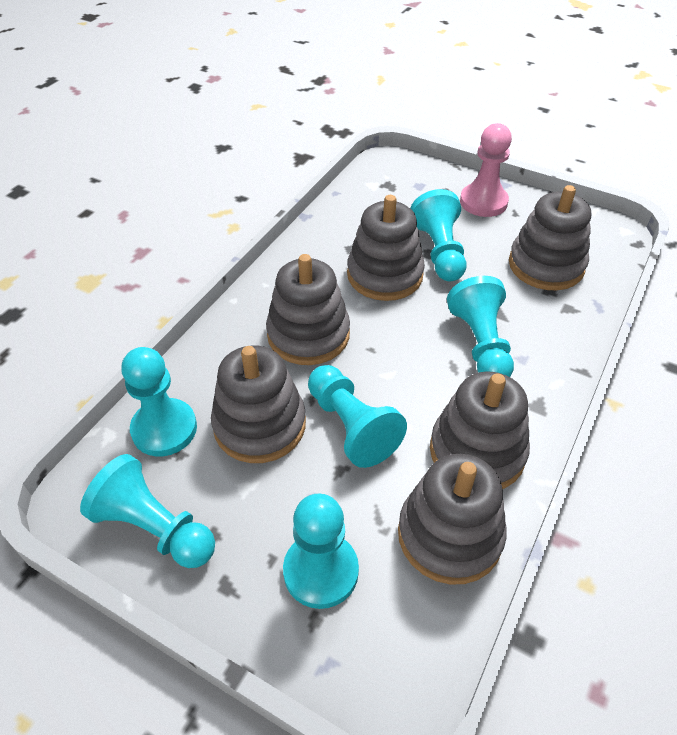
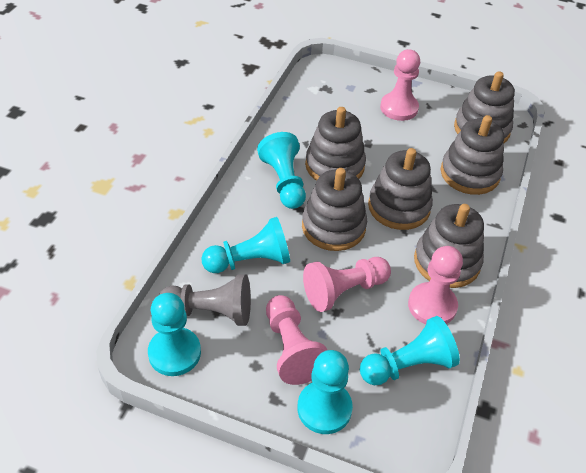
grey pawn: none = 0 -> [159,274,251,326] = 1
pink pawn: [460,123,512,217] = 1 -> [266,295,327,385] [303,257,391,312] [380,49,420,121] [408,246,463,324] = 4
turquoise pawn: [80,454,215,568] [122,347,197,456] [283,494,359,609] [308,365,407,468] [410,189,467,281] [447,276,514,377] = 6 -> [148,293,201,376] [201,217,290,273] [257,132,306,209] [297,350,353,434] [360,316,460,386] = 5

